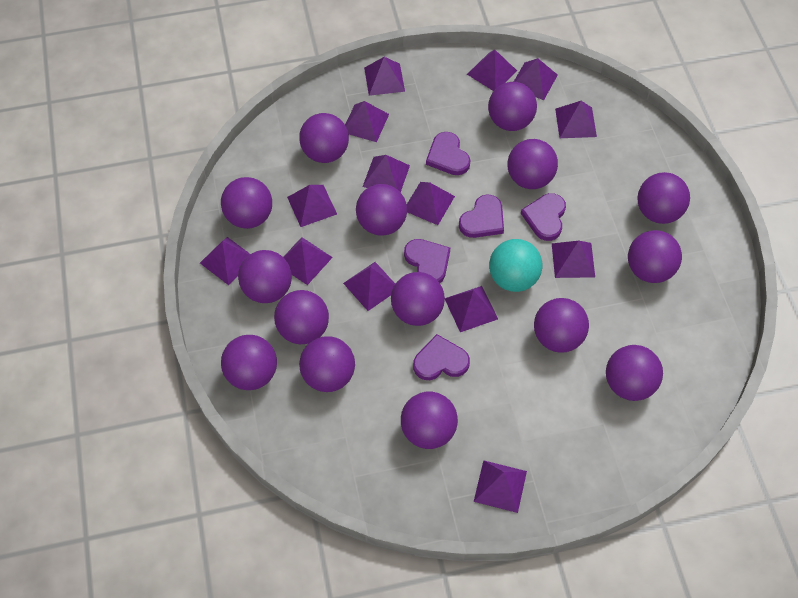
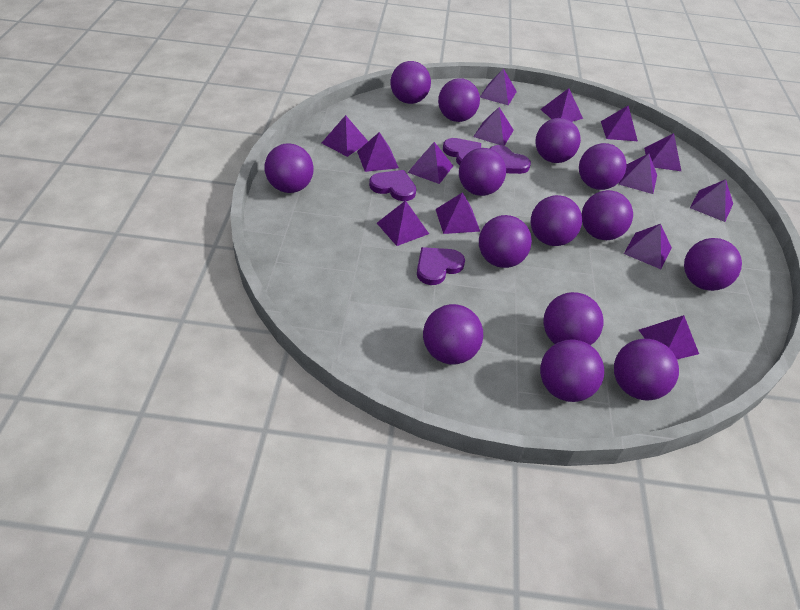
purple ball: [221,177,272,229] [221,335,277,390] [238,250,292,303] [274,290,329,344] [299,113,349,163] [299,336,355,392] [356,184,407,236] [391,272,445,326] [401,392,458,449] [488,82,537,131] [507,139,558,189] [534,298,589,353] [606,345,663,401] [628,230,682,283] [637,172,690,224] = 15 -> [265,144,314,193] [391,61,431,104] [423,304,483,364] [438,78,480,122] [459,148,506,196] [479,215,532,268] [531,195,582,246] [535,118,581,163] [540,339,604,402] [543,292,603,345] [579,143,626,190] [582,190,633,240] [614,339,679,400] [684,238,742,291] = 14
purple heart: [404,239,450,283] [413,334,470,380] [426,132,471,175] [459,195,504,238] [521,193,566,241] = 5 -> [369,170,416,201] [417,247,465,285] [443,138,481,165] [490,145,531,174] = 4
turquoise ball: [489,239,542,292] = 1 -> none = 0

